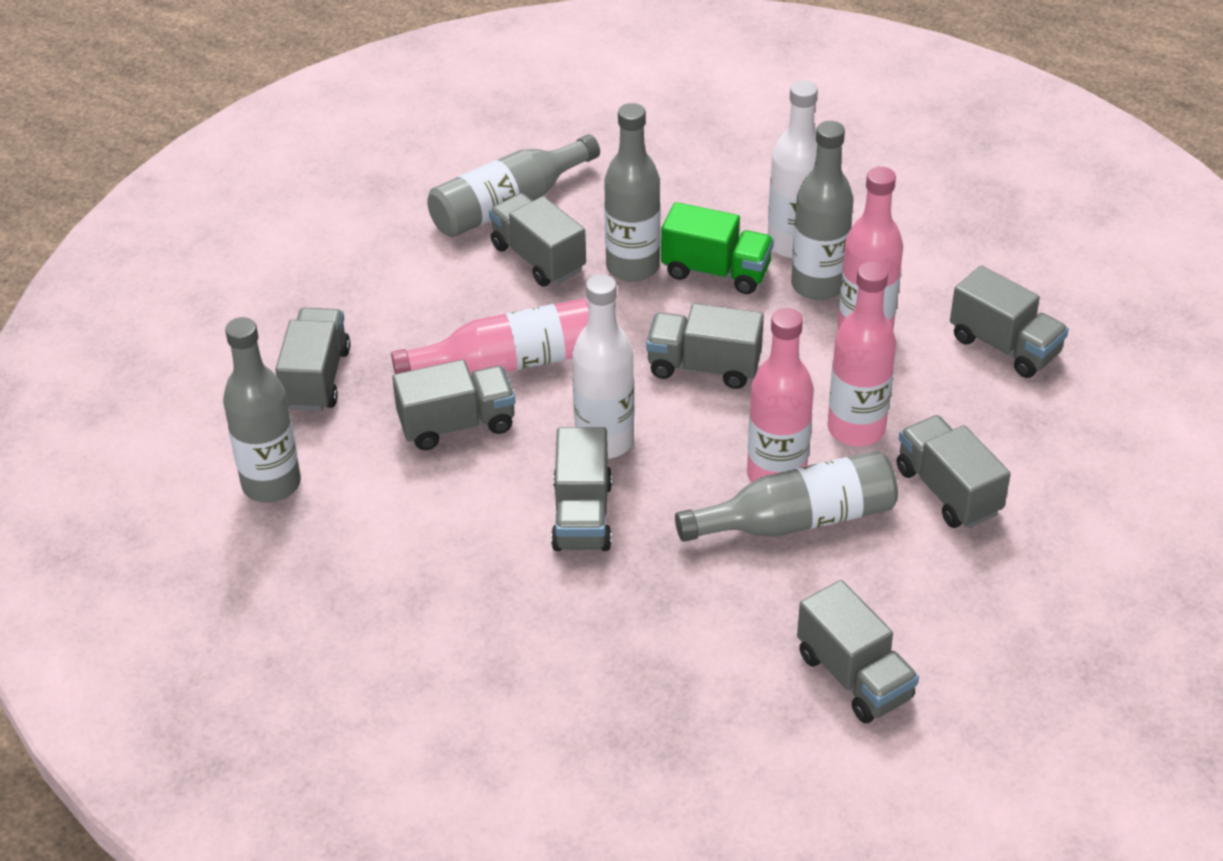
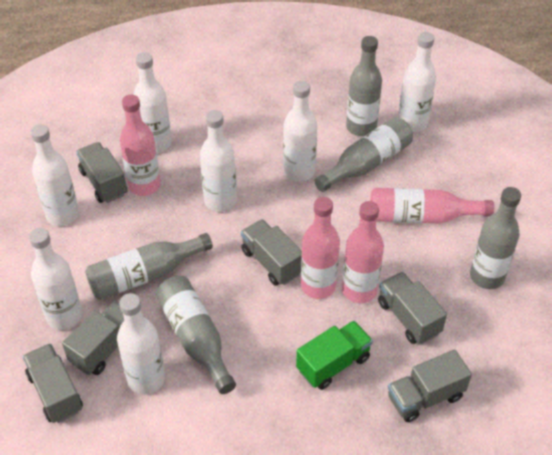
grey truck: [275,308,350,411] [392,360,516,450] [489,193,586,286] [551,427,612,551] [646,303,764,389] [797,580,919,723] [897,415,1011,528] [950,265,1069,378] = 8 -> [22,343,83,423] [62,301,124,375] [76,142,127,203] [241,219,302,286] [378,272,447,344] [388,349,472,422] = 6
white bottle: [572,274,634,459] [768,80,818,258] = 2 -> [29,228,82,330] [30,124,79,226] [117,293,165,395] [133,52,172,153] [200,110,237,212] [283,81,317,182] [398,32,436,132] = 7

